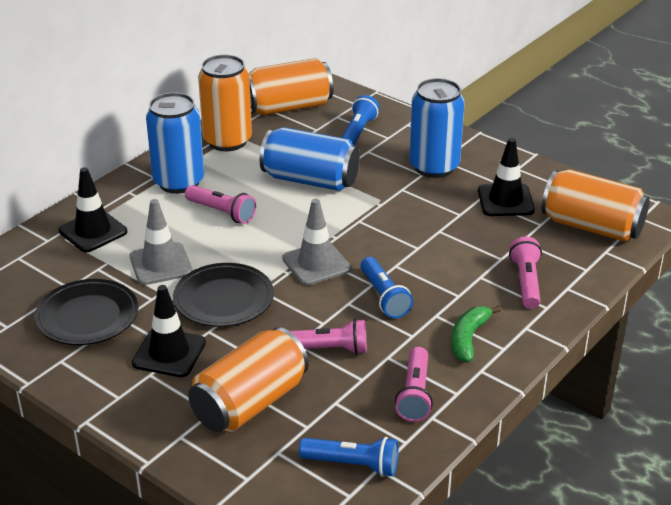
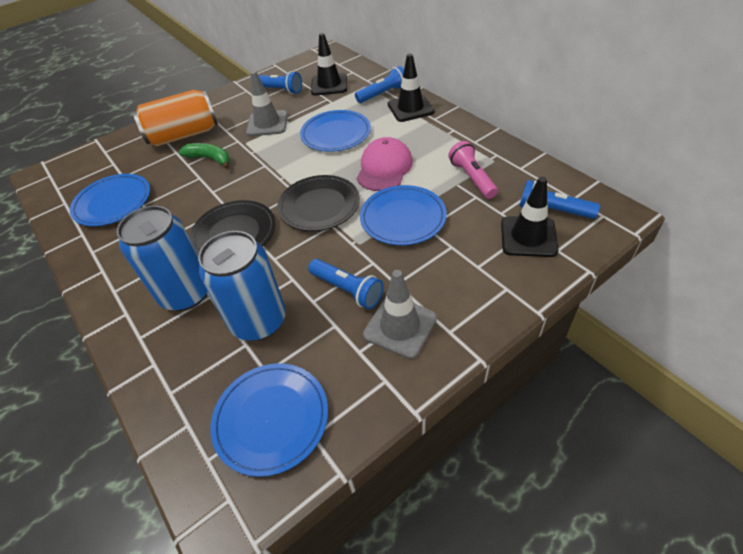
blue can: [146,92,204,194] [260,127,360,191] [409,78,465,178] = 3 -> [117,206,208,311] [198,231,286,341] = 2
blue flashlight: [299,437,399,477] [342,95,379,145] [361,257,413,318] = 3 -> [258,71,302,94] [308,259,384,309] [355,66,404,103] [519,180,600,219] = 4
blue plate: none = 0 -> [70,174,150,226] [210,363,328,477] [300,110,371,152] [360,185,447,245] = 4
orange can: [188,327,309,432] [198,55,252,151] [249,58,333,115] [542,169,650,242] = 4 -> [133,90,218,147] = 1
pink cap: none = 0 -> [356,137,413,191] = 1
pink flashlight: [185,185,256,224] [290,319,367,354] [395,347,433,422] [509,237,542,309] = 4 -> [449,141,498,199] = 1

